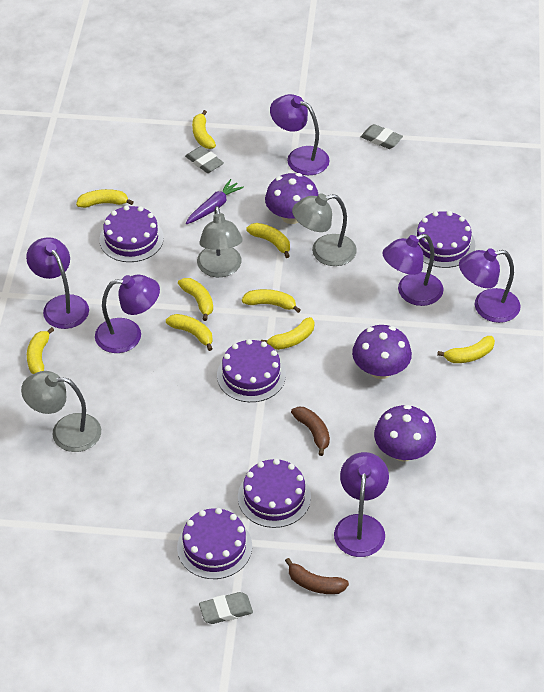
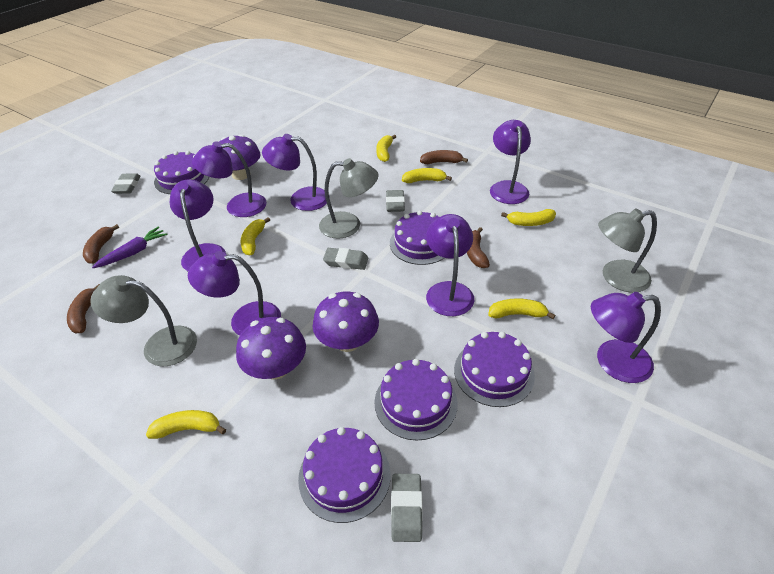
brown banana: [285,558,349,594] [291,406,330,456] = 2 -> [67,284,100,333] [83,224,119,264] [420,150,468,164] [467,227,490,268] = 4
grey eraser: [185,146,224,173] [199,592,253,624] [361,124,403,149] = 3 -> [111,173,141,194] [323,248,368,270] [386,190,405,212] [391,474,423,542] = 4
purple lamp: [26,237,89,329] [95,275,160,353] [270,94,330,175] [334,452,389,557] [382,234,443,306] [459,249,521,323] = 6 -> [169,180,226,271] [188,251,281,336] [192,141,267,217] [262,134,327,211] [426,214,474,316] [490,120,531,204] [591,292,661,383] = 7
yellow banana: [27,327,54,374] [76,189,134,208] [166,314,213,351] [178,278,213,321] [192,110,216,149] [242,289,300,313] [246,223,290,258] [261,317,314,350] [437,336,495,363] = 9 -> [146,410,226,439] [241,217,270,255] [376,135,396,162] [402,168,452,183] [488,298,556,319] [501,209,556,226] = 6

